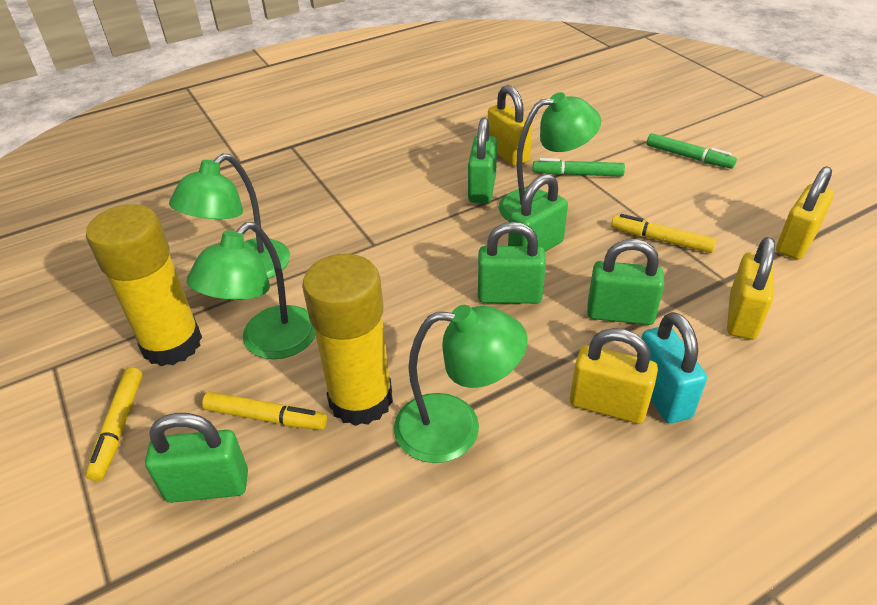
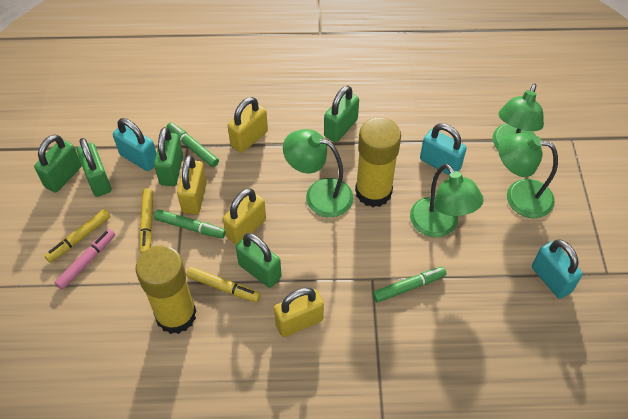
green marker: [532,158,625,177] [647,133,737,169] = 2 -> [154,209,225,238] [167,122,219,167] [373,267,447,302] = 3
pink marker: none = 0 -> [54,229,115,290] = 1
turquoise padlock: [641,312,707,423] = 1 -> [113,118,157,171] [420,123,467,176] [532,240,583,299] = 3

